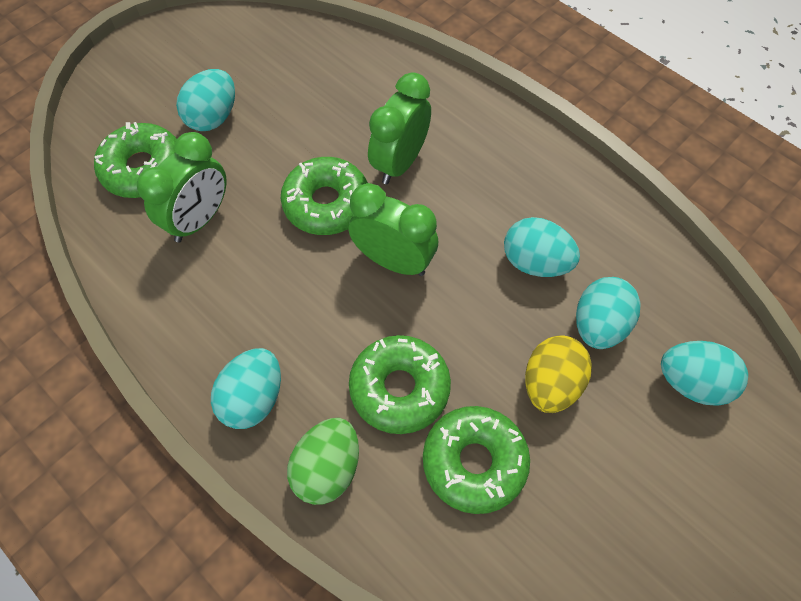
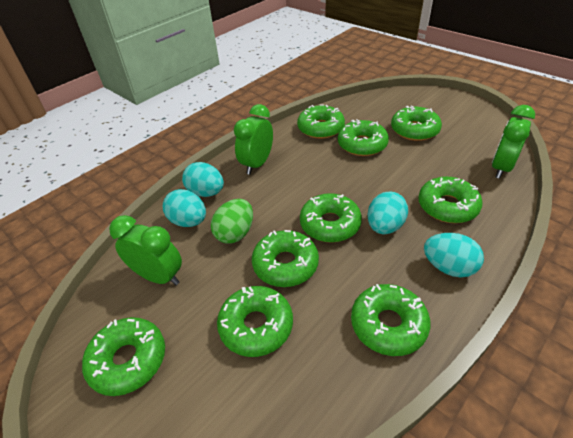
green donut: [94,122,177,198] [281,157,368,235] [349,335,451,434] [423,406,530,514] = 4 -> [82,317,165,396] [217,286,293,357] [252,230,319,287] [297,104,345,139] [300,193,362,243] [338,119,389,156] [351,284,430,356] [391,105,442,141] [418,177,483,223] = 9
turquoise egg: [176,69,235,131] [211,348,281,429] [504,217,580,277] [576,277,641,349] [661,341,748,406] = 5 -> [162,189,206,227] [182,162,224,197] [368,191,408,234] [424,233,484,278] = 4
yellow egg: [525,336,592,413] = 1 -> none = 0

